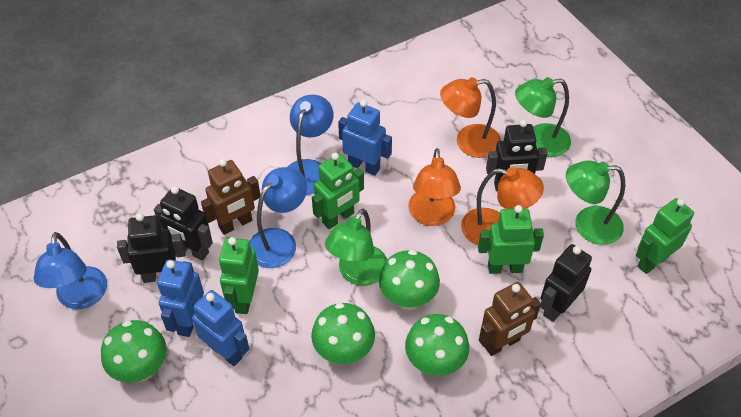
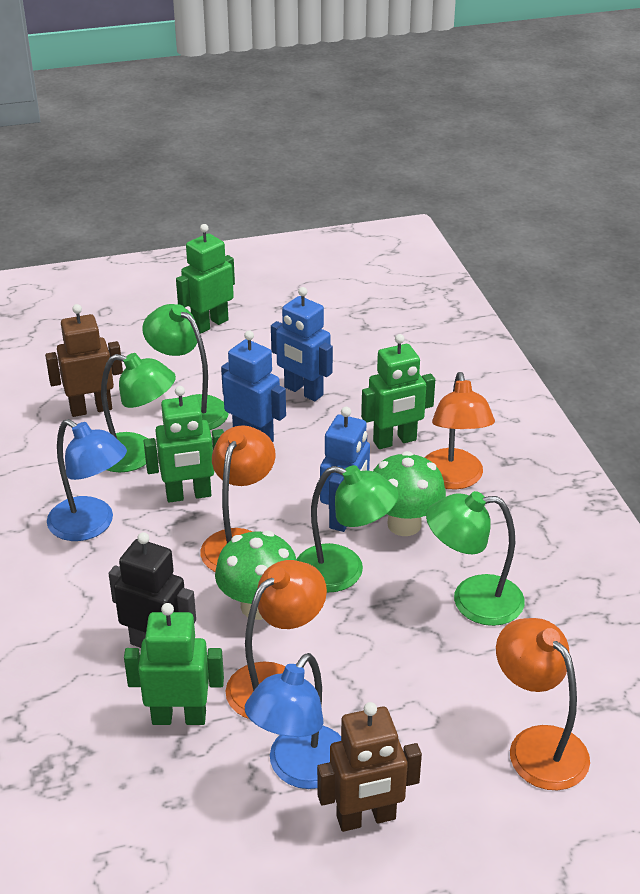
black robot: [117,213,185,283] [154,186,213,261] [486,120,548,191] [540,244,592,322] = 4 -> [108,532,196,648] = 1
blue lamp: [33,232,107,309] [250,167,307,268] [288,95,334,195] = 3 -> [47,419,127,541] [245,653,341,789] = 2
green lamp: [325,209,387,286] [515,77,571,157] [566,160,625,245] = 3 -> [101,353,176,472] [142,304,229,430] [297,465,399,592] [426,491,525,626] = 4
green mushroom: [101,320,167,383] [311,303,375,364] [379,250,440,310] [405,314,469,376] = 4 -> [215,530,297,620] [373,451,446,536] = 2
orange lamp: [408,148,461,226] [440,77,501,158] [461,167,544,245] = 3 -> [200,425,276,572] [226,560,327,719] [425,372,495,490] [496,618,590,790] = 4

